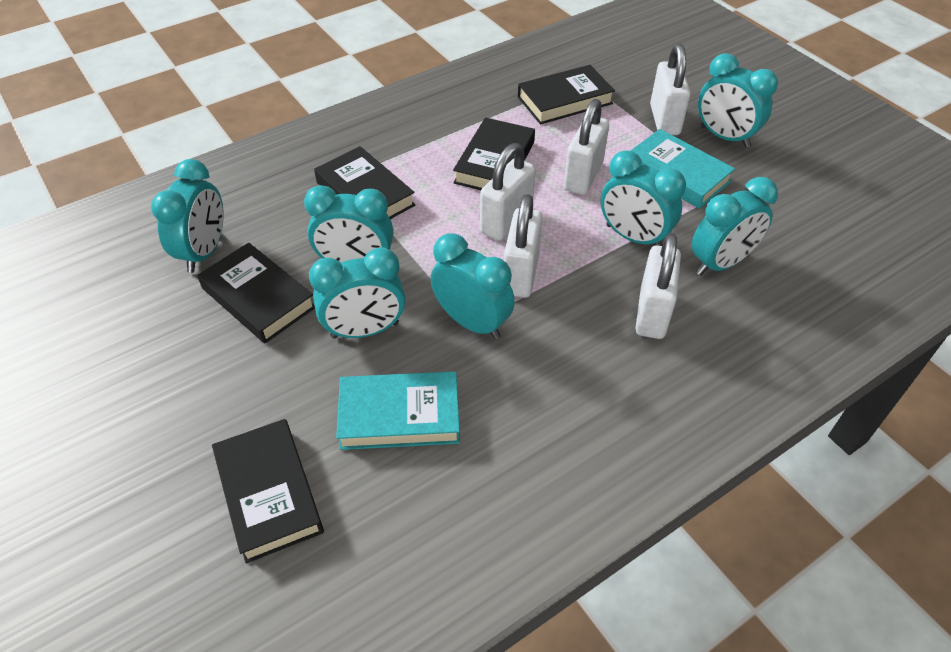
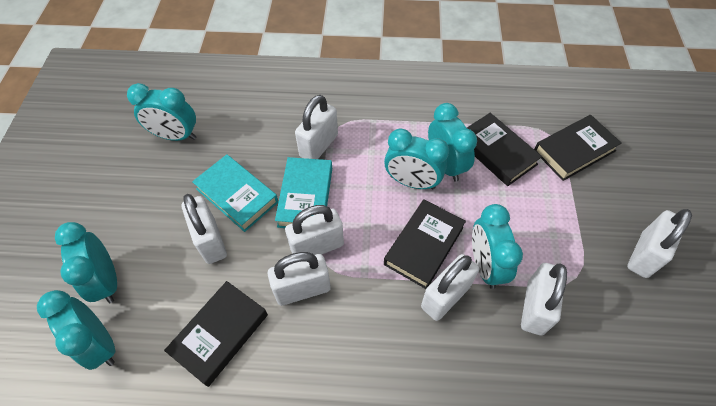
black book: [197,243,315,343] [212,419,324,563] [314,146,415,219] [453,117,535,190] [518,65,615,124] = 5 -> [164,281,268,387] [384,199,466,289] [467,113,542,186] [534,115,622,181] = 4
turquoise clock: [151,159,224,273] [304,185,393,262] [309,247,405,338] [431,233,515,339] [600,151,686,246] [692,177,778,276] [698,53,778,148] = 7 -> [37,290,115,370] [55,222,117,303] [127,83,196,141] [384,129,449,190] [428,103,477,182] [472,204,523,289] = 6
white padlock: [480,143,535,241] [504,194,543,298] [564,99,609,195] [636,233,681,339] [650,44,691,135] = 5 -> [182,194,227,264] [268,252,331,306] [285,205,344,255] [295,95,338,159] [421,254,479,321] [521,263,567,335] [627,209,692,278] = 7

